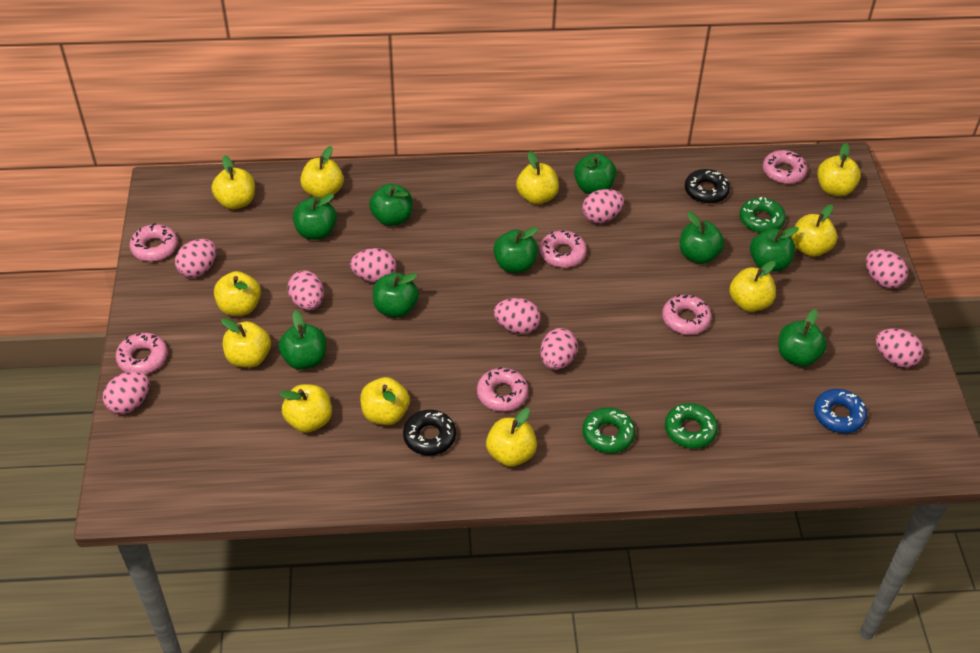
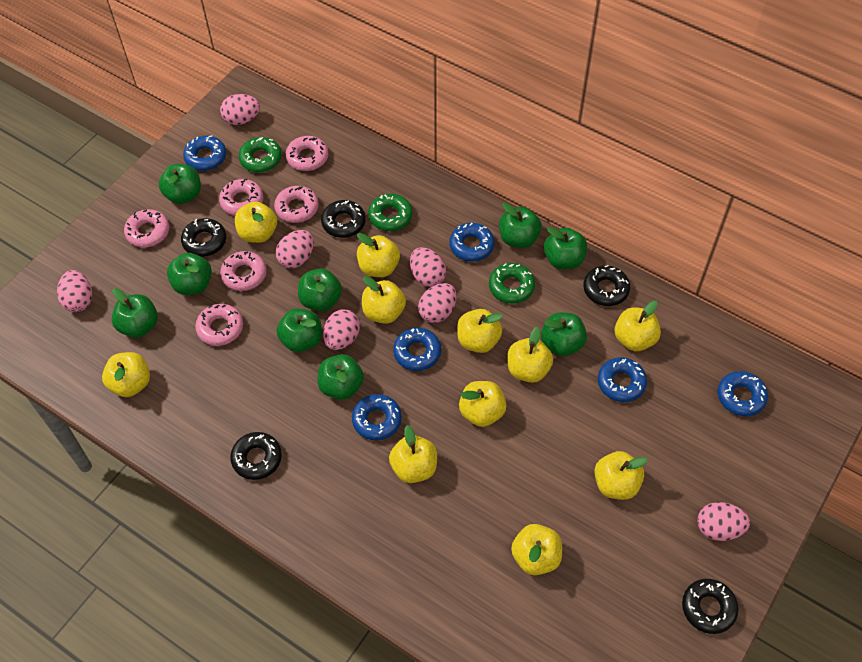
black donut: [403,410,456,456] [685,169,730,204] = 2 -> [181,218,226,257] [230,432,282,480] [321,200,366,238] [583,265,630,306] [682,579,739,634] = 5
blue donut: [814,389,867,433] = 1 -> [183,136,226,171] [352,394,402,440] [393,328,441,371] [450,223,495,262] [598,357,647,402] [718,371,768,416] = 6
pink egg: [103,371,150,414] [175,239,216,278] [287,270,324,310] [350,248,396,283] [494,298,541,334] [540,328,578,370] [582,189,624,224] [866,249,908,289] [876,328,924,368] = 9 -> [57,270,92,312] [220,94,260,125] [276,230,314,268] [323,309,360,350] [410,247,446,287] [418,283,457,323] [697,502,750,541] = 7

